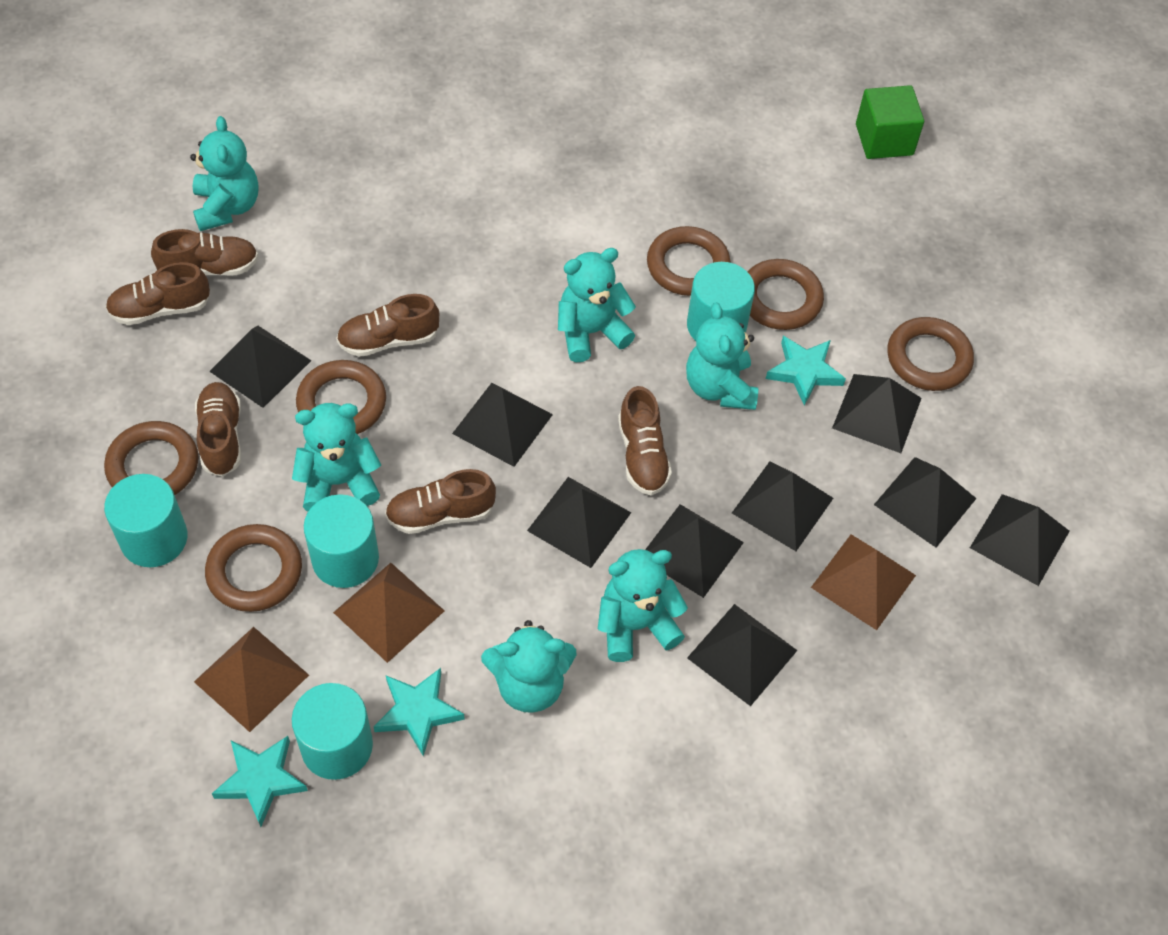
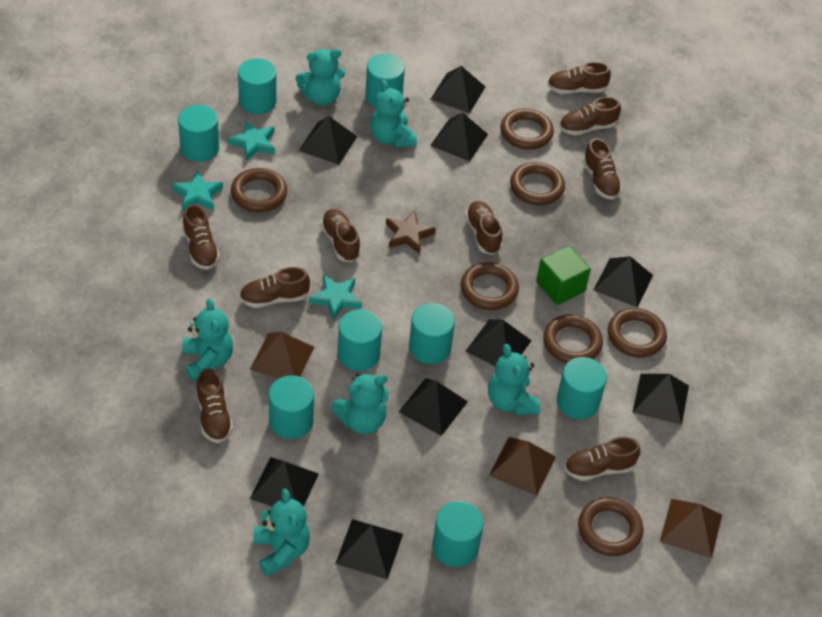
brown ring: [104,421,199,495] [205,524,302,612] [296,360,386,434] [647,226,731,296] [748,259,824,330] [887,317,974,391] = 6 -> [231,168,287,212] [461,262,519,310] [500,109,554,150] [510,162,565,205] [543,315,603,363] [578,497,643,556] [608,308,667,358] = 7
brown shoe: [105,262,210,325] [151,229,258,276] [195,382,241,477] [336,294,439,357] [385,469,496,534] [618,386,672,496] = 6 -> [182,204,220,270] [196,369,233,443] [239,267,310,308] [321,209,361,262] [465,201,502,255] [547,62,611,94] [559,97,621,136] [564,437,640,481] [583,138,622,200] = 9
brown star: none = 0 -> [386,210,436,254] = 1
turquoise cylinder: [104,474,187,567] [292,683,373,780] [304,494,379,588] [687,262,755,341] = 4 -> [178,105,219,162] [238,59,277,114] [269,375,314,439] [337,309,382,371] [365,54,405,106] [409,303,455,364] [432,501,484,567] [557,357,607,419] = 8

